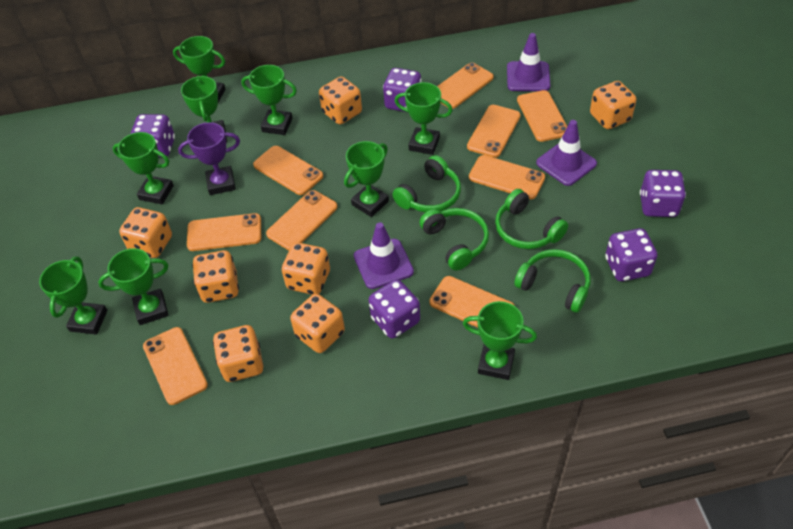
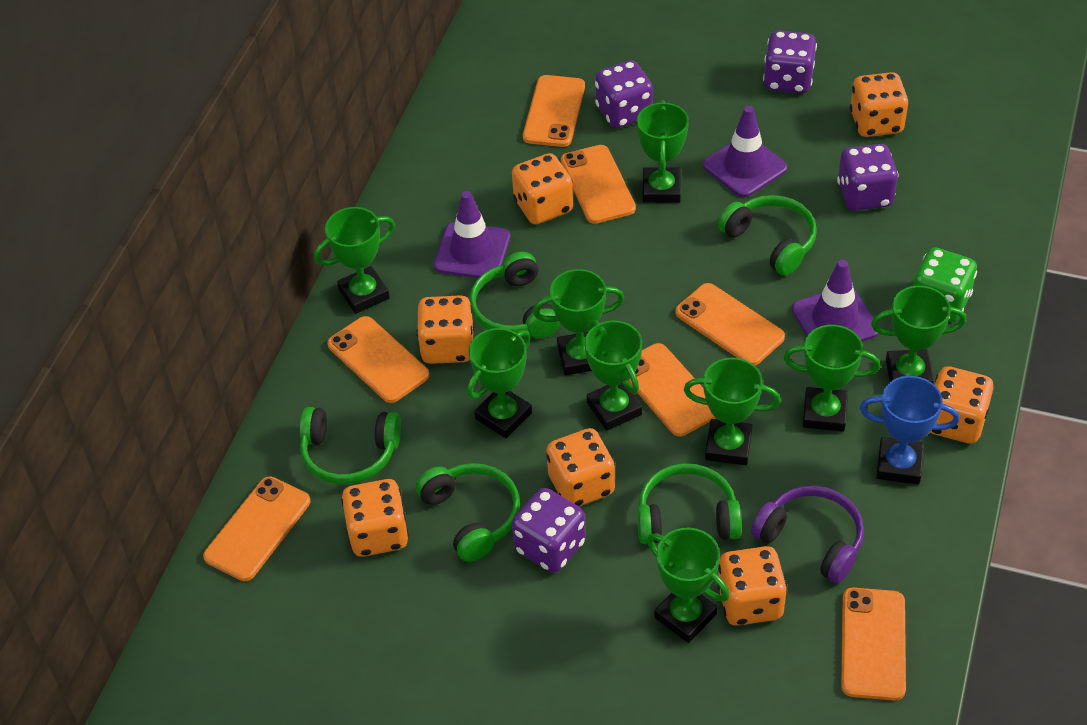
blue trophy: none = 0 -> [860,376,960,484] = 1
green dice: none = 0 -> [913,247,977,322] = 1
green headphones: [392,155,461,213] [419,208,489,270] [495,189,568,249] [514,249,590,313] = 4 -> [300,407,401,485] [416,463,520,562] [469,252,560,339] [637,463,742,544] [718,195,817,276] = 5
orange phone: [143,327,208,405] [187,213,261,251] [253,146,323,195] [266,190,337,250] [429,276,515,328] [437,63,494,109] [467,105,521,158] [469,155,545,199] [517,90,567,142] = 9 -> [203,476,310,581] [327,316,429,403] [523,75,585,147] [561,145,636,224] [628,343,716,436] [675,283,785,365] [841,588,906,701] = 7
purple dice: [131,114,175,157] [369,279,420,338] [383,68,422,113] [605,228,657,281] [640,170,686,217] = 5 -> [512,488,586,573] [595,61,653,128] [763,30,817,93] [837,144,898,211] = 4
purple headphones: none = 0 -> [751,486,864,583] = 1
purple trophy: [178,122,240,195] = 1 -> none = 0

